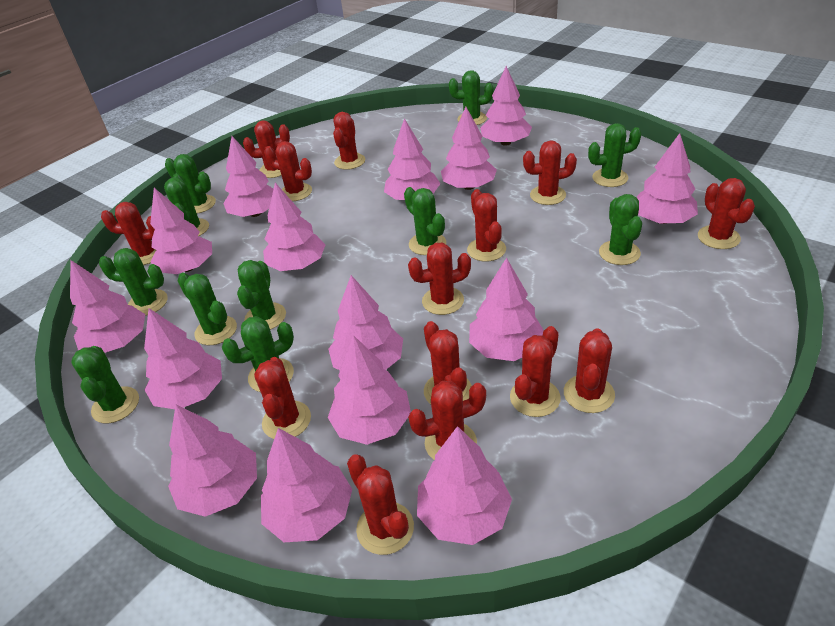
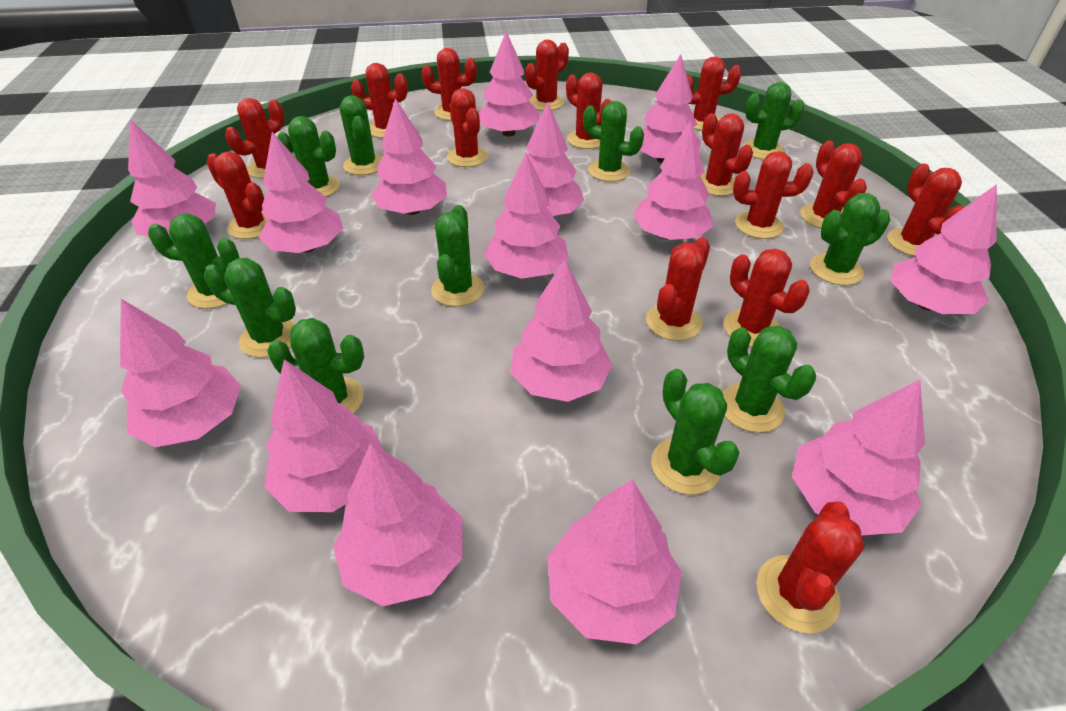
red cactus: [101,202,156,265] [243,121,290,178] [254,357,311,439] [264,141,312,201] [333,112,365,170] [347,454,414,555] [408,243,471,315] [408,381,486,460] [424,321,472,404] [467,189,506,262] [510,326,561,417] [523,140,577,205] [564,328,615,413] [698,178,755,249] = 14 -> [207,152,268,239] [225,98,284,178] [351,63,408,138] [422,48,477,121] [447,88,488,167] [525,39,569,111] [566,72,611,149] [646,237,710,341] [687,57,742,130] [700,113,753,196] [724,249,810,347] [733,151,813,239] [757,501,864,633] [800,141,867,228] [887,163,964,257] = 15

